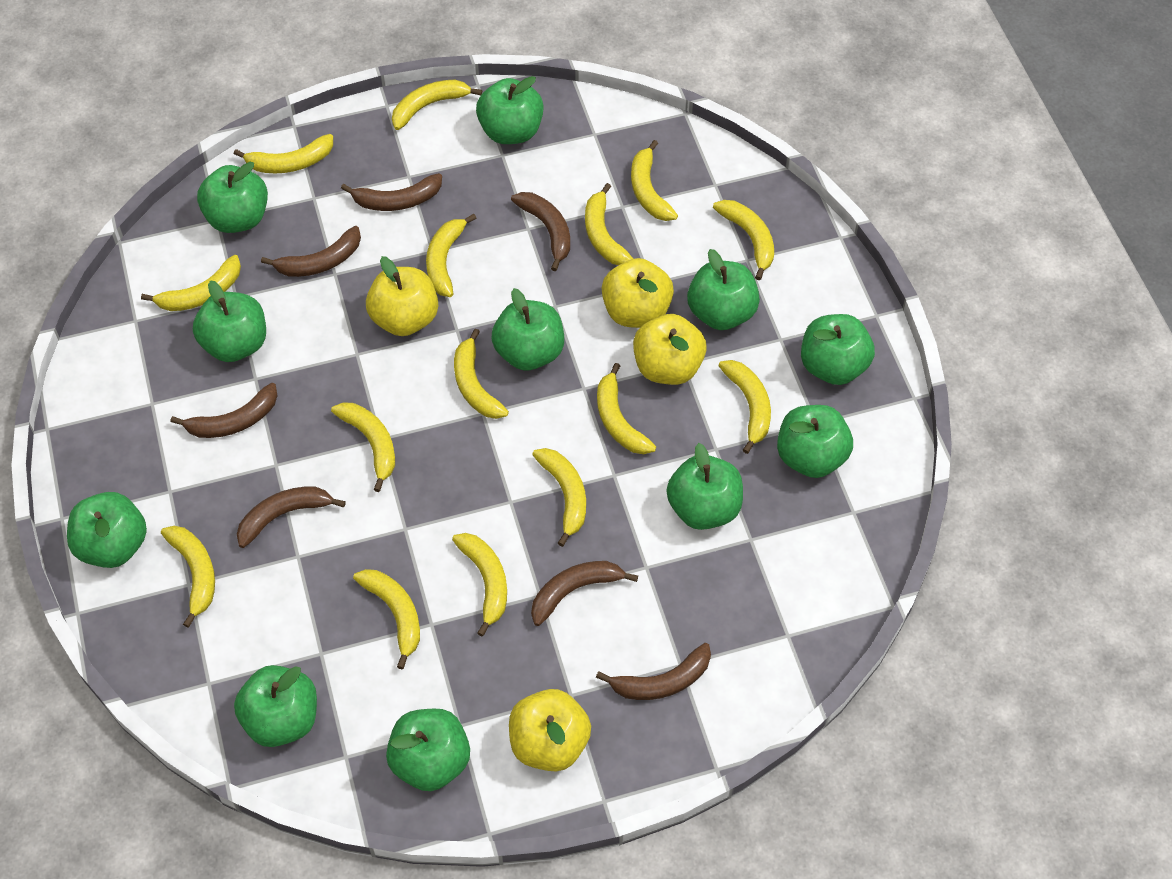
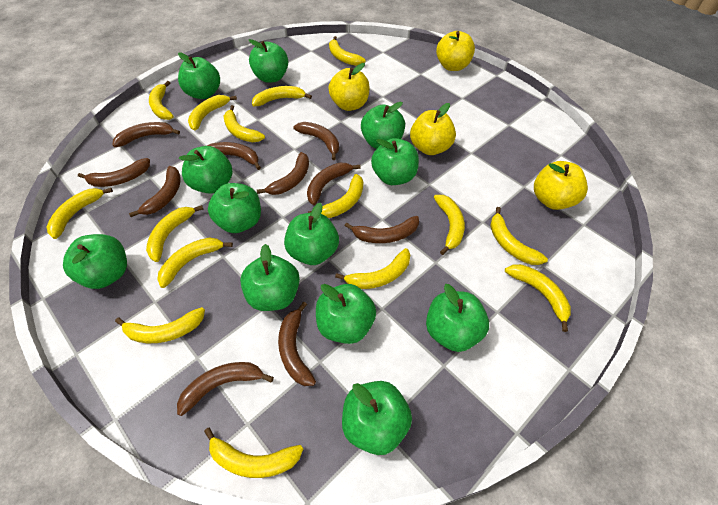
brown banana: [171,383,278,438] [237,487,346,548] [261,226,361,277] [341,173,442,211] [511,192,570,271] [531,561,638,626] [596,643,711,700] = 7 -> [78,158,150,187] [113,122,180,147] [129,166,181,217] [177,362,274,416] [207,142,261,170] [257,152,309,195] [278,302,316,386] [293,122,339,160] [307,163,361,205] [345,216,419,243] = 10
green apple: [67,492,147,568] [193,280,266,362] [197,162,268,233] [234,665,317,747] [386,708,470,791] [476,76,544,144] [491,288,564,371] [667,443,743,530] [687,249,760,330] [777,405,853,478] [801,314,875,385] = 11 -> [63,234,127,289] [178,52,220,99] [179,146,232,194] [208,183,261,233] [240,244,300,311] [249,39,288,83] [284,203,339,265] [316,284,376,344] [342,381,412,455] [361,102,405,149] [371,138,419,185] [426,284,489,352] = 12

